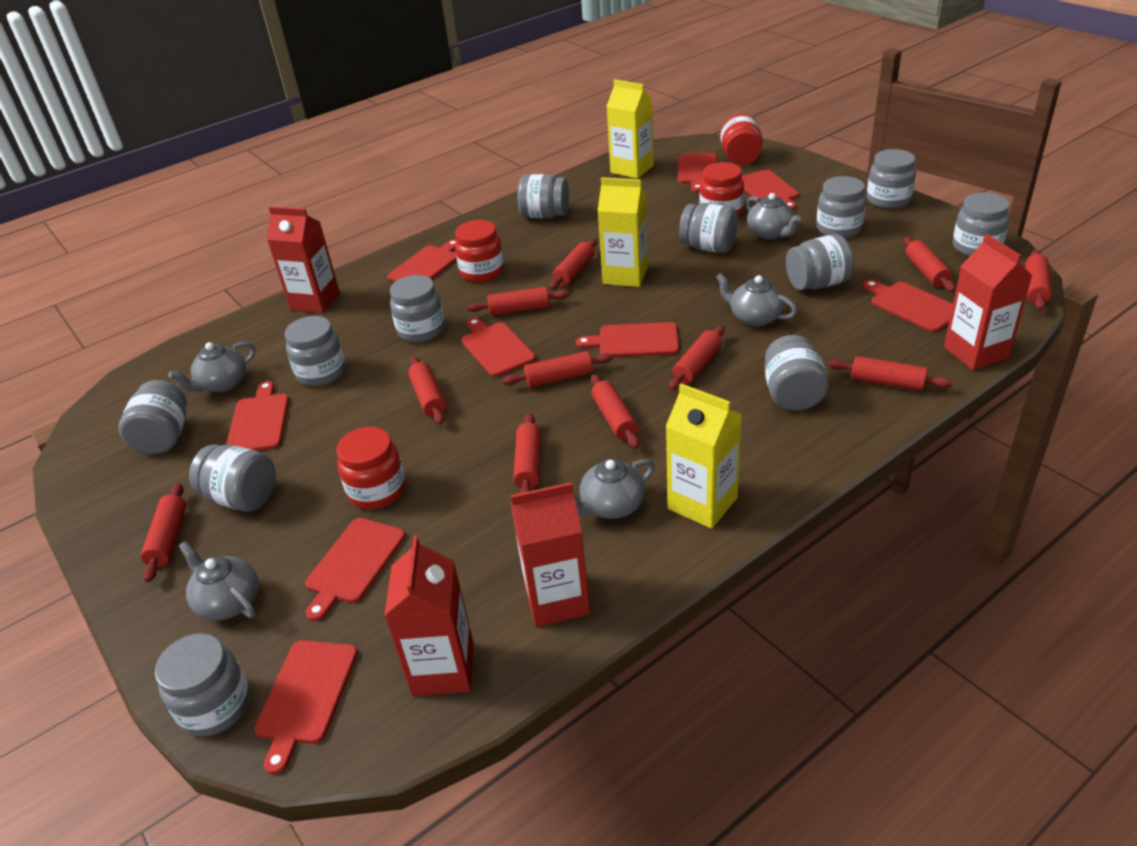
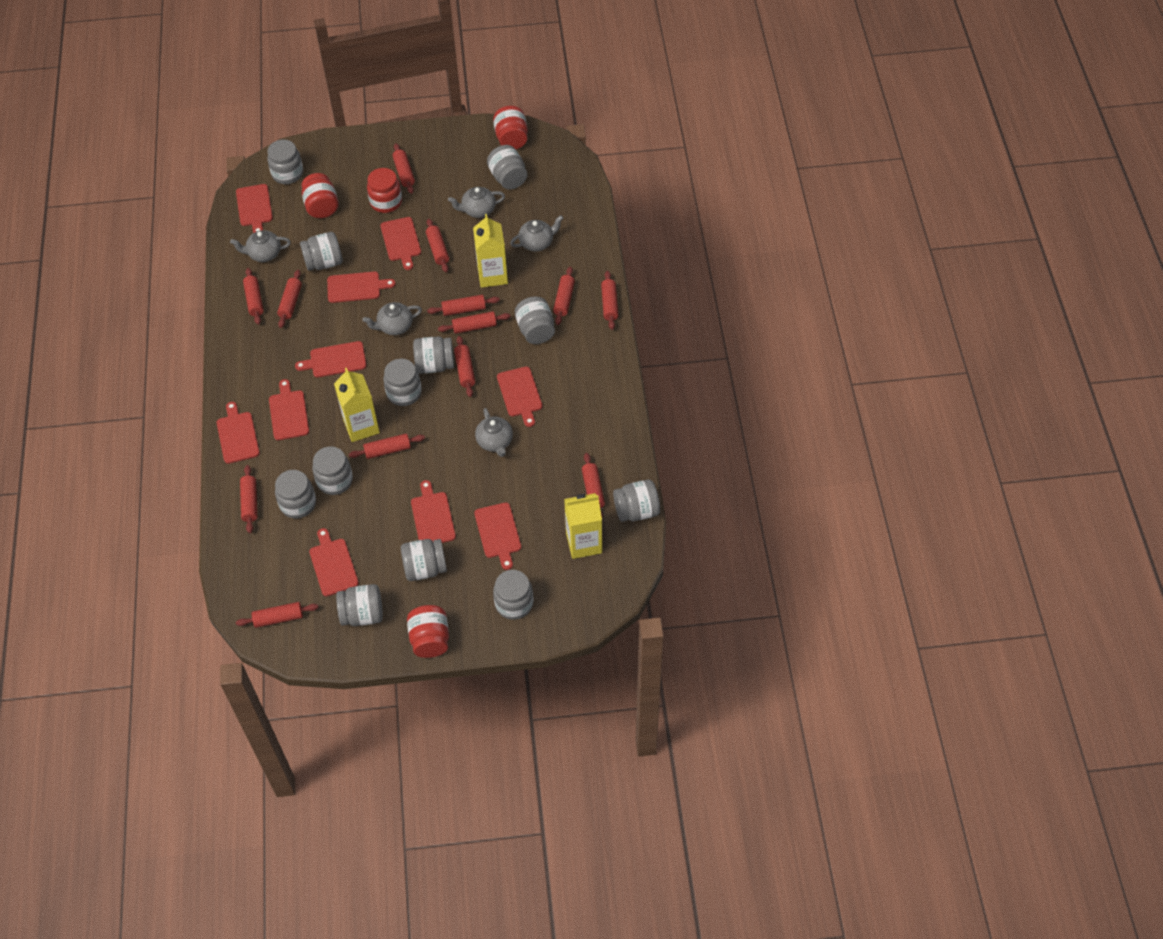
red carton: [267,207,340,314] [384,536,474,696] [511,482,590,627] [944,234,1032,370] = 4 -> none = 0
red cutting board: [226,381,289,451] [254,640,358,775] [305,518,406,621] [387,239,457,282] [461,318,536,377] [576,322,679,357] [678,153,717,192] [742,170,799,210] [863,280,953,332] = 9 -> [217,402,260,464] [236,184,273,233] [269,379,309,440] [295,341,367,378] [309,528,359,596] [327,271,396,303] [380,217,421,270] [411,480,456,543] [474,503,521,570] [497,366,543,427] = 10
red rolling pin: [141,483,186,582] [408,357,446,424] [467,287,569,315] [503,351,613,387] [513,413,541,493] [549,239,597,291] [591,374,640,448] [669,325,724,391] [828,356,953,391] [903,237,956,292] [1025,250,1052,310] = 11 -> [236,602,319,628] [240,465,257,533] [243,268,263,325] [277,270,302,328] [349,434,425,459] [393,143,415,194] [426,219,449,272] [427,295,500,316] [438,311,510,334] [454,336,475,397] [553,267,575,325] [582,453,605,517] [601,271,618,330] = 13

